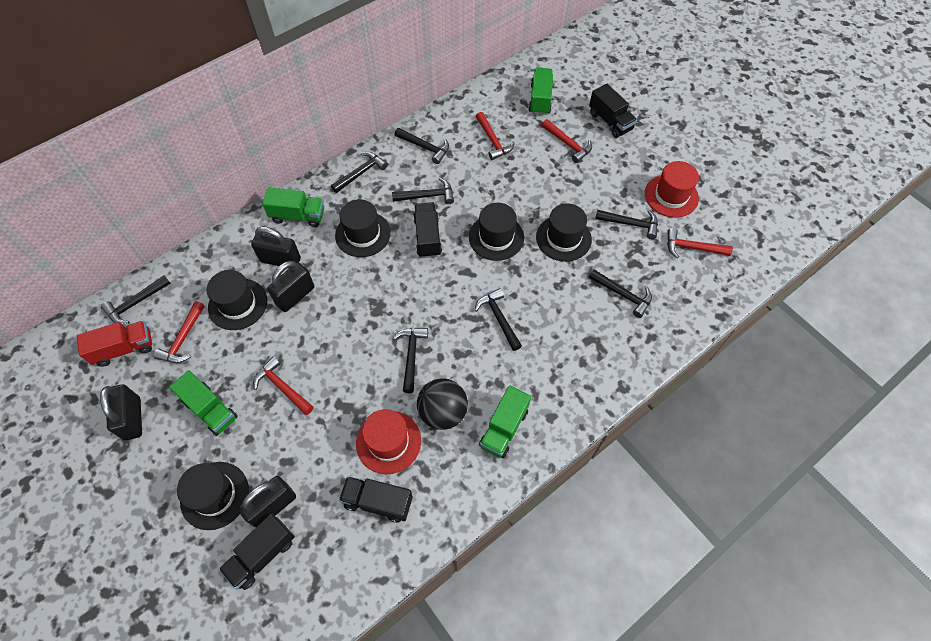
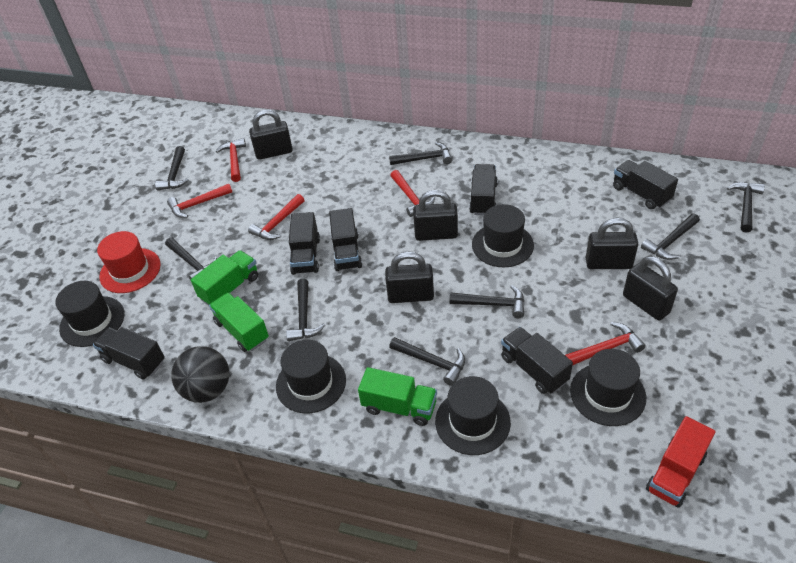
black padlock: [100,384,142,440] [238,476,296,527] [251,226,301,266] [267,261,314,312] = 4 -> [249,110,293,160] [385,252,434,303] [413,190,458,241] [585,218,638,269] [623,256,678,321] = 5
black truck: [219,514,295,590] [339,476,413,523] [413,202,442,258] [589,84,637,138] = 4 -> [93,327,165,380] [289,212,320,275] [329,208,362,271] [469,164,498,215] [501,327,573,394] [613,160,678,209] = 6
green truck: [169,370,238,436] [262,188,324,227] [479,385,531,458] [528,68,553,115] = 4 -> [191,250,258,305] [209,293,269,352] [358,367,437,426] = 3
red hat: [356,409,421,474] [645,161,699,218] = 2 -> [97,231,160,293] = 1

